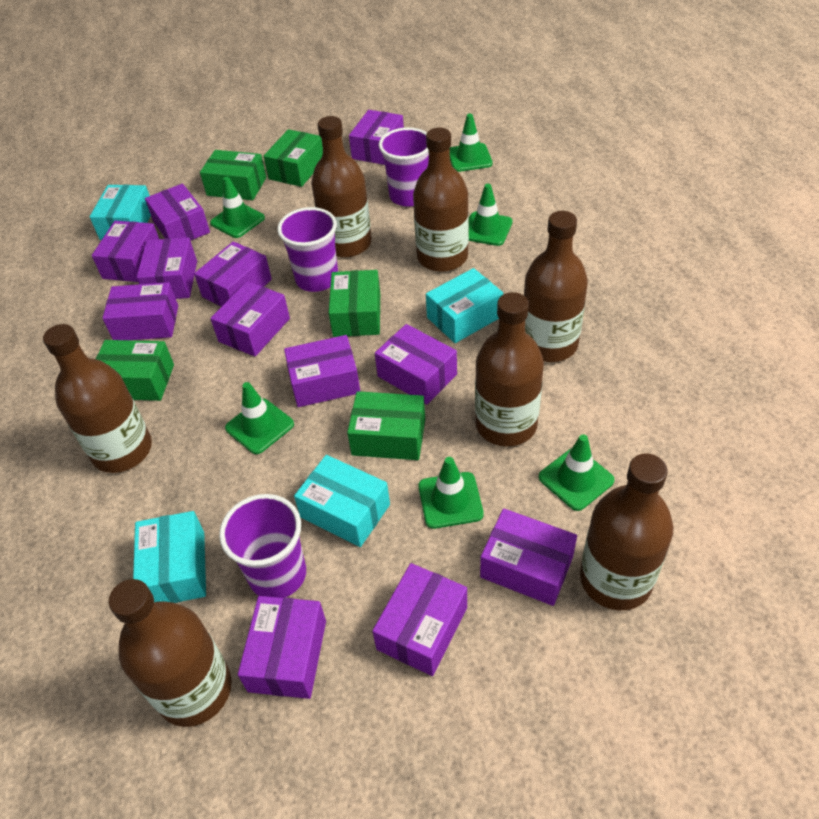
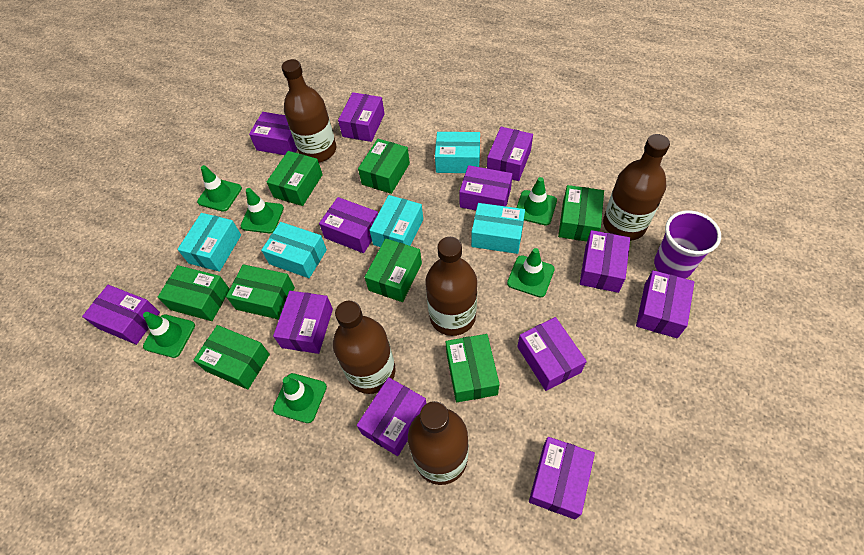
brown bottle: [43,324,152,473] [108,579,232,727] [311,116,372,258] [413,128,469,272] [475,292,544,447] [524,211,588,362] [580,453,673,610] = 7 -> [282,59,336,162] [333,301,395,394] [408,401,469,485] [425,237,477,336] [603,134,670,241] = 5
green box: [96,340,174,401] [200,150,266,200] [264,129,323,187] [329,270,380,337] [347,391,425,460] = 5 -> [158,265,230,321] [194,325,270,389] [226,264,295,320] [267,151,323,206] [358,139,410,194] [365,238,422,302] [446,334,500,402] [558,185,604,241] = 8
purple cup: [219,494,306,598] [277,207,338,292] [379,127,429,207] = 3 -> [654,210,721,279] = 1
turquoise box: [90,185,151,240] [133,511,206,603] [294,455,390,547] [426,268,503,343] = 4 -> [177,213,241,272] [261,222,327,278] [369,195,423,247] [435,132,480,173] [471,203,525,254] = 5

